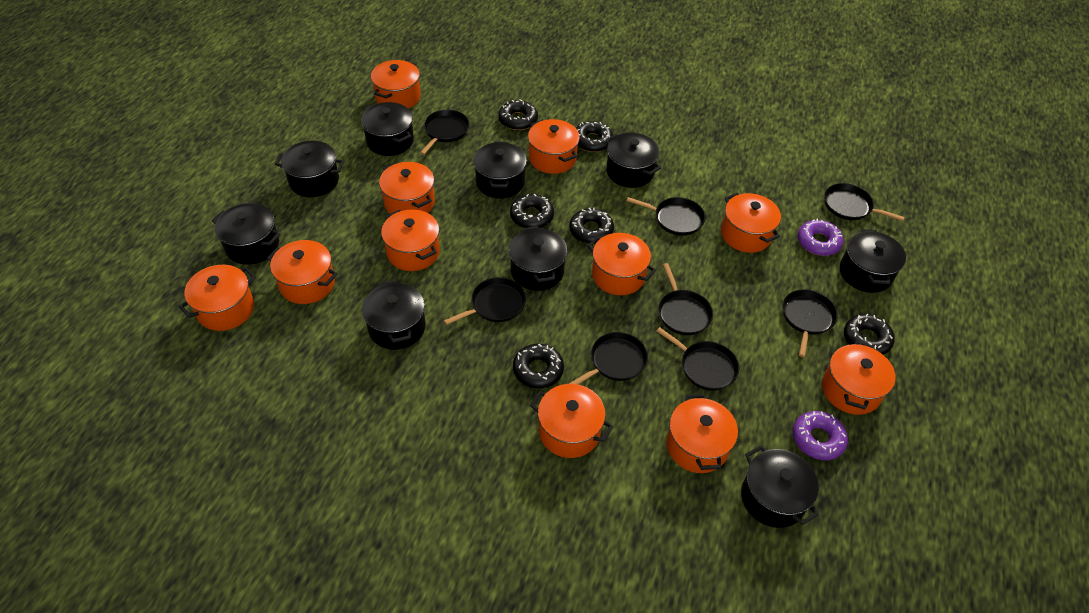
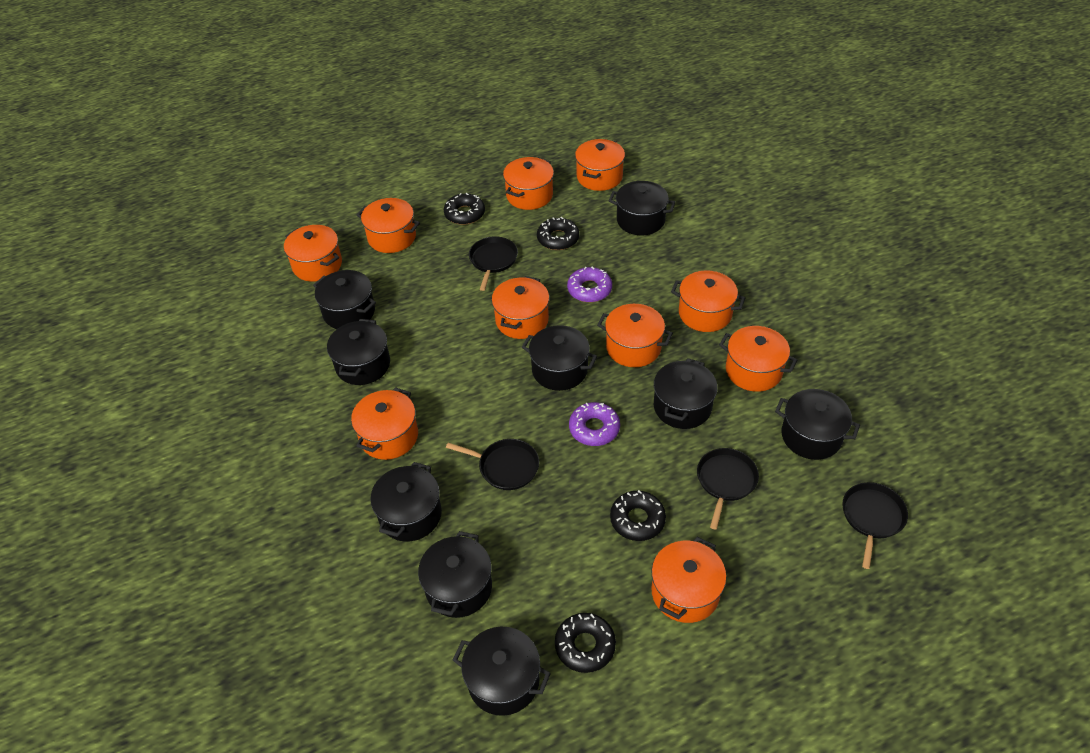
black donut: [498,99,538,130] [510,194,554,228] [513,344,564,388] [570,207,614,244] [576,121,613,152] [844,314,895,355] = 6 -> [444,193,485,225] [537,217,579,250] [555,613,616,673] [610,490,666,541] = 4
black pan: [420,110,470,155] [444,277,526,325] [569,332,648,384] [627,197,706,236] [657,327,739,391] [658,263,713,335] [782,289,838,357] [824,183,904,221] = 8 -> [446,439,539,490] [469,236,518,291] [697,448,759,530] [842,482,908,569] = 4
orange pot: [179,265,256,331] [267,240,338,304] [371,60,421,109] [379,162,435,214] [381,210,440,271] [528,119,580,174] [530,384,613,458] [587,233,656,295] [666,394,738,473] [721,193,781,253] [822,341,896,415] = 11 -> [284,225,342,282] [351,387,418,460] [357,198,420,253] [492,276,549,339] [503,157,554,210] [575,139,625,191] [597,304,673,367] [651,537,727,623] [671,270,745,332] [719,326,797,392] = 10

